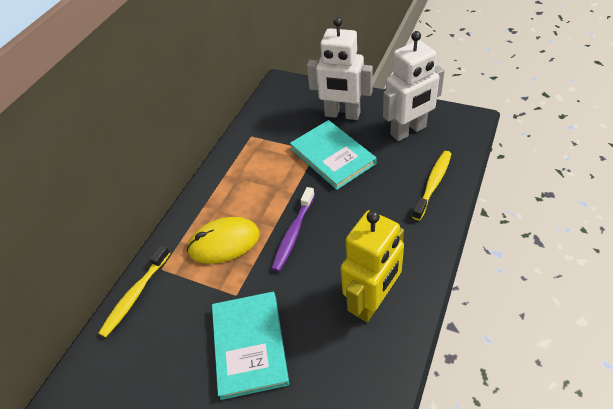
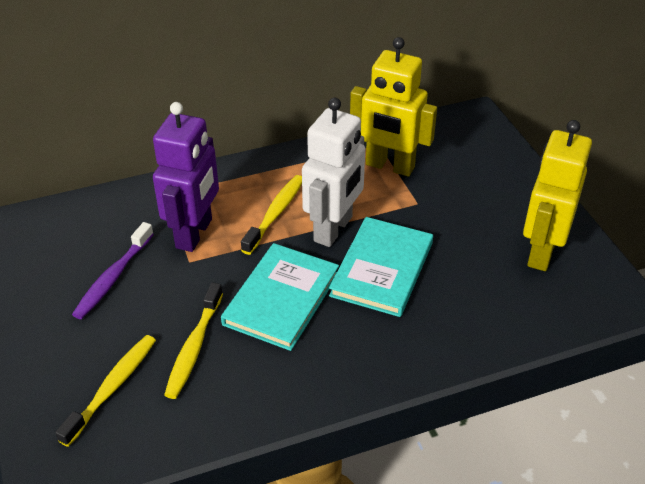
purple robot: none = 0 -> [153,102,219,252] = 1
white robot: [307,17,373,120] [383,31,445,141] = 2 -> [302,98,365,247] = 1
yellow mouse: [187,217,260,264] = 1 -> none = 0
yellow robot: [341,210,404,322] = 1 -> [350,37,437,176] [523,120,592,271] = 2
yellow toothbrush: [98,245,170,337] [412,151,451,221] = 2 -> [55,335,156,447] [164,282,223,399] [241,175,302,255] = 3

